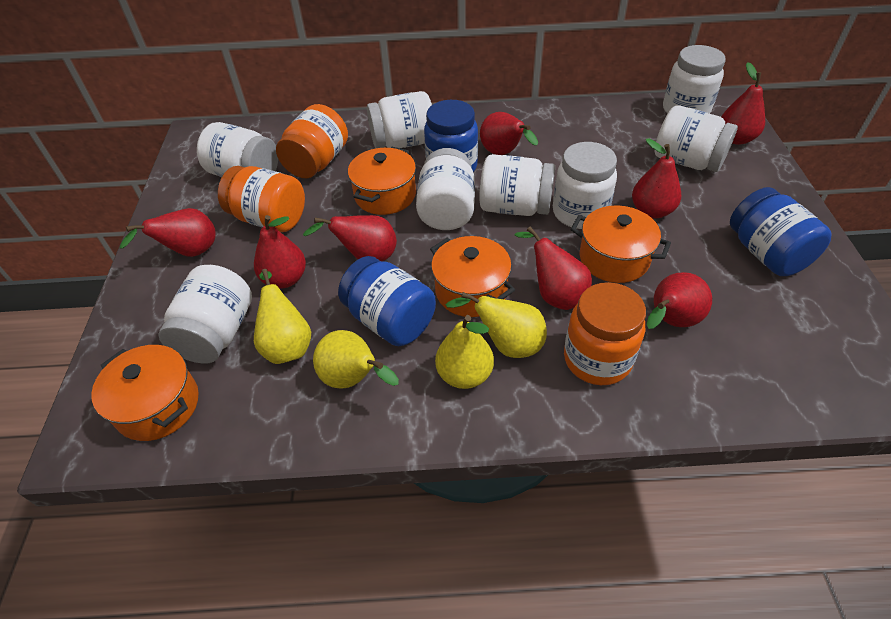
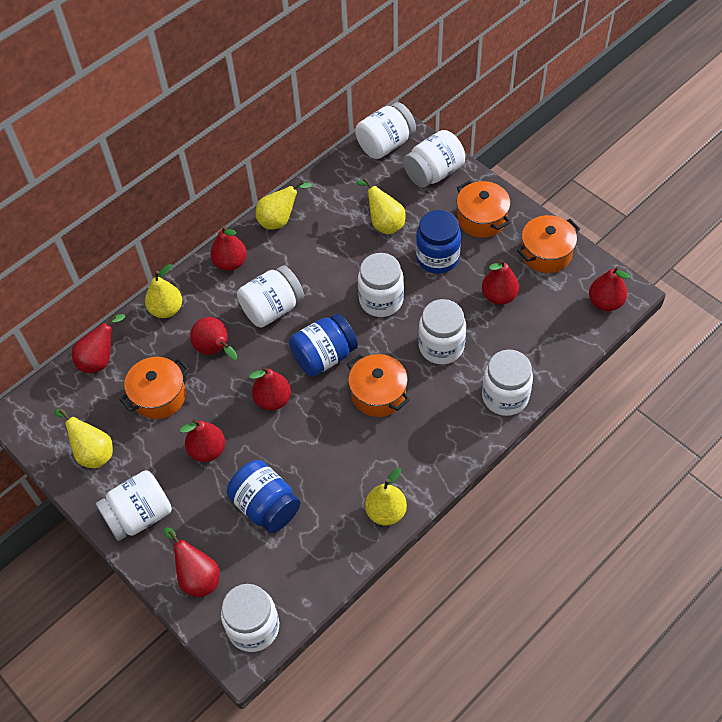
orange jar: [218,166,305,232] [276,104,348,178] [564,282,646,385] = 3 -> none = 0
yellow pear: [254,269,311,364] [313,330,399,389] [435,315,494,389] [446,292,547,358] = 4 -> [54,409,113,468] [145,264,182,318] [256,181,312,230] [356,178,406,235] [365,468,407,526] = 5

